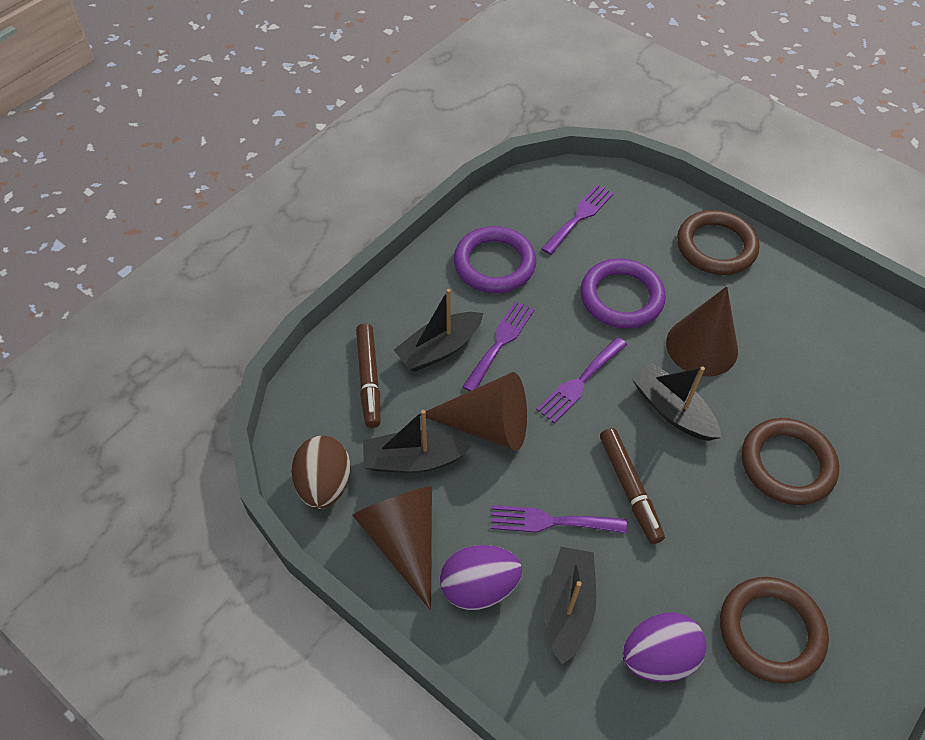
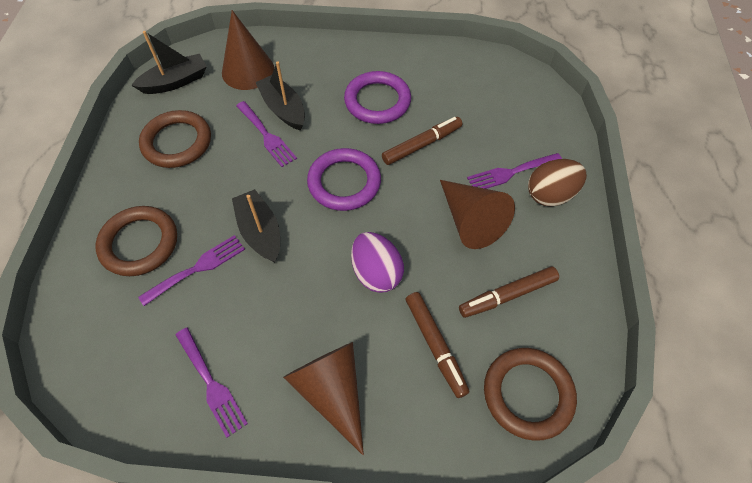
black boat: [363,410,472,473] [394,289,483,372] [544,547,596,665] [632,363,721,441] = 4 -> [131,31,207,94] [232,189,280,263] [255,62,305,131] = 3
brown marker: [356,323,380,428] [600,428,665,544] = 2 -> [382,117,462,165] [406,292,469,398] [459,266,559,318] = 3
purple egg: [440,545,522,610] [623,612,707,682] = 2 -> [351,232,404,293] = 1

